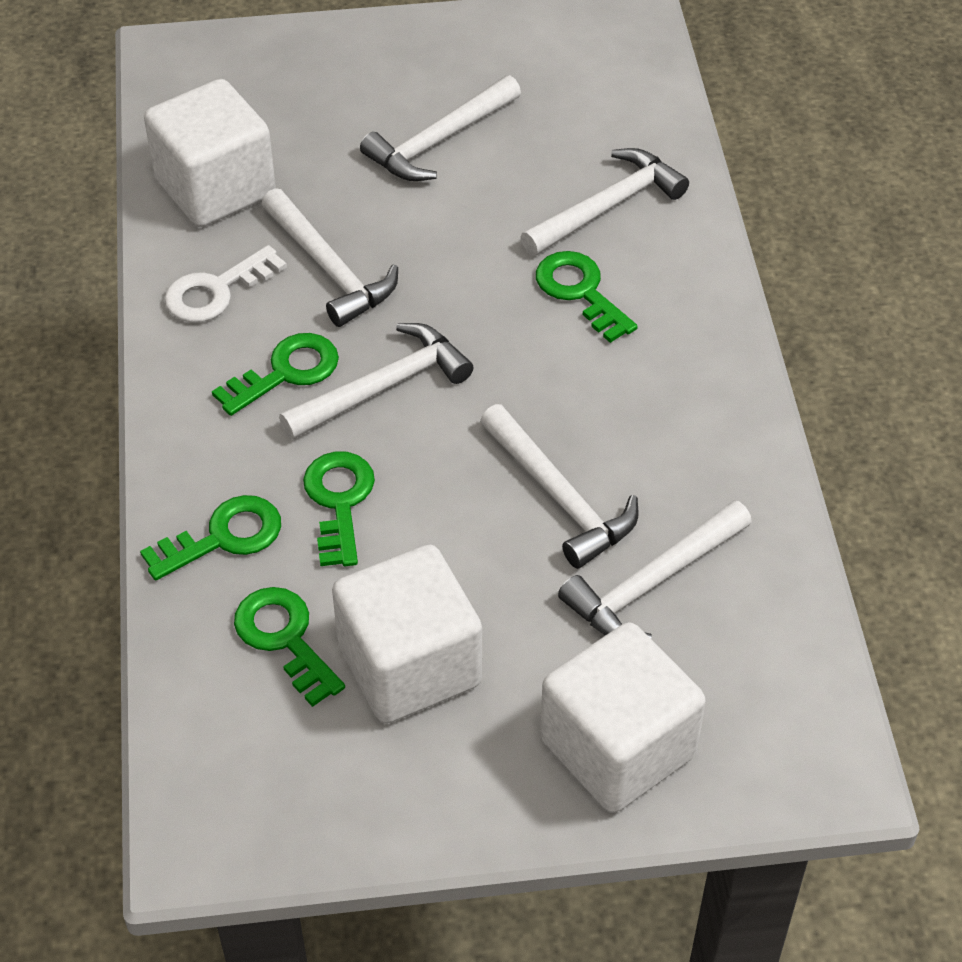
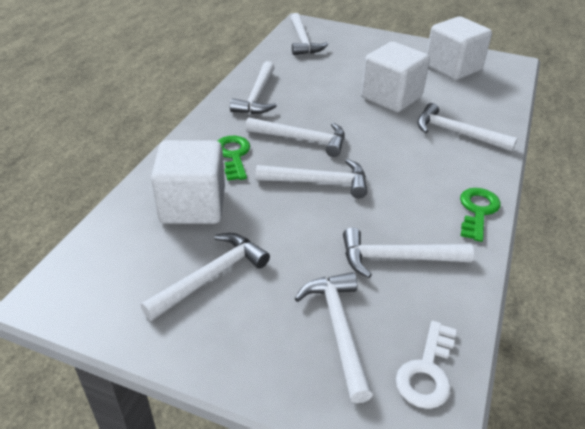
green key: [140,495,281,580] [212,333,339,416] [234,587,345,707] [303,451,375,566] [536,251,638,343] = 5 -> [218,136,250,181] [460,188,501,242] = 2
white hammer: [261,188,398,327] [279,323,474,440] [360,75,521,181] [480,404,638,569] [521,148,689,256] [558,500,752,638] = 6 -> [141,233,270,321] [230,61,277,114] [246,117,345,157] [256,159,367,198] [290,13,328,55] [294,272,373,403] [343,227,474,278] [417,103,518,152] = 8

